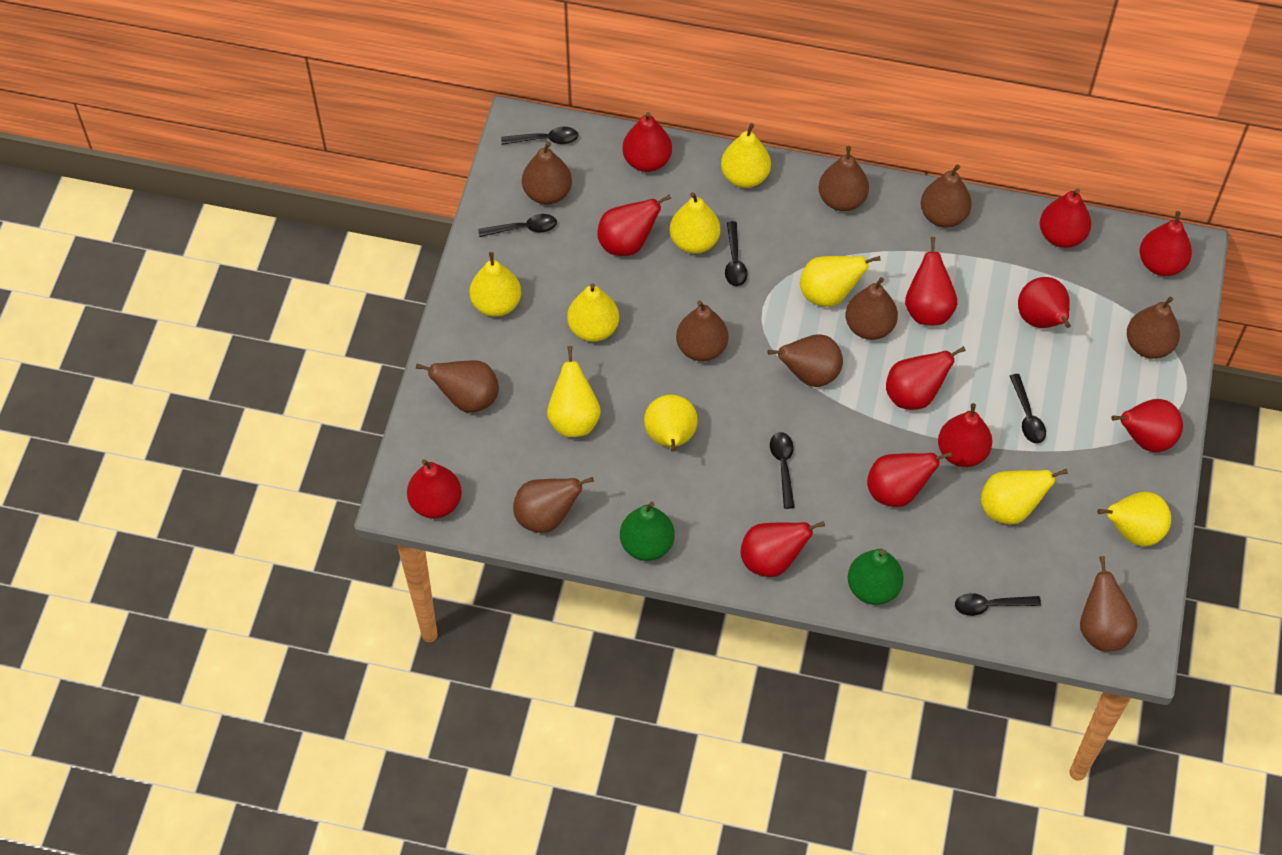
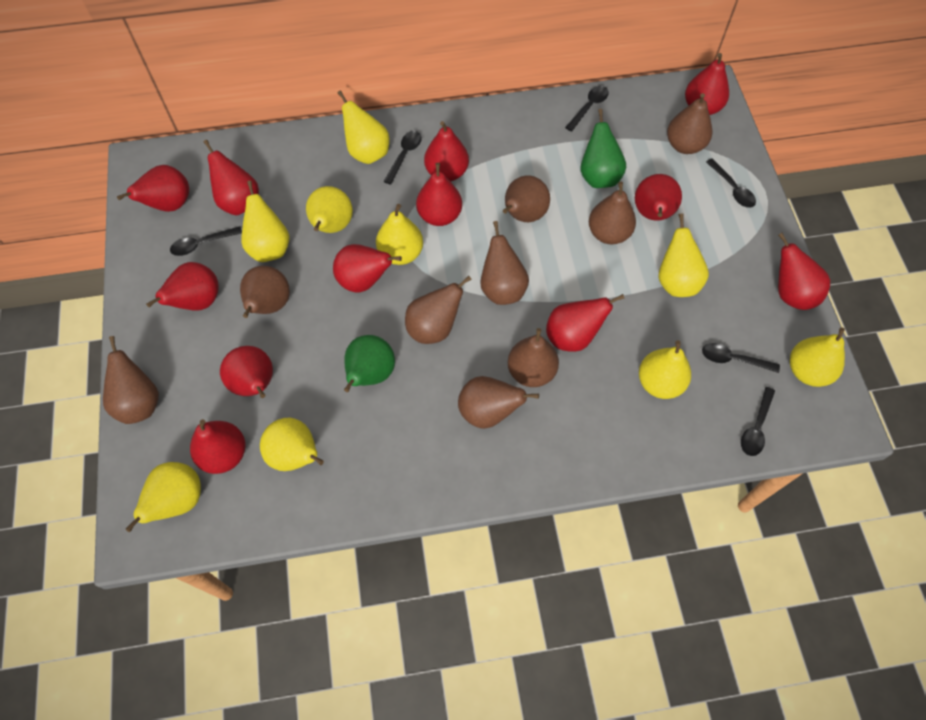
brown pear: [416,360,499,413] [513,477,594,533] [522,141,572,205] [676,300,728,361] [767,334,843,387] [818,146,869,211] [845,277,898,340] [921,164,972,228] [1080,556,1137,651] [1127,297,1180,359] = 10 -> [103,336,159,424] [240,266,290,318] [405,276,472,344] [458,376,539,429] [480,221,529,305] [503,175,550,222] [508,328,559,387] [589,182,636,244] [667,93,712,154] = 9

